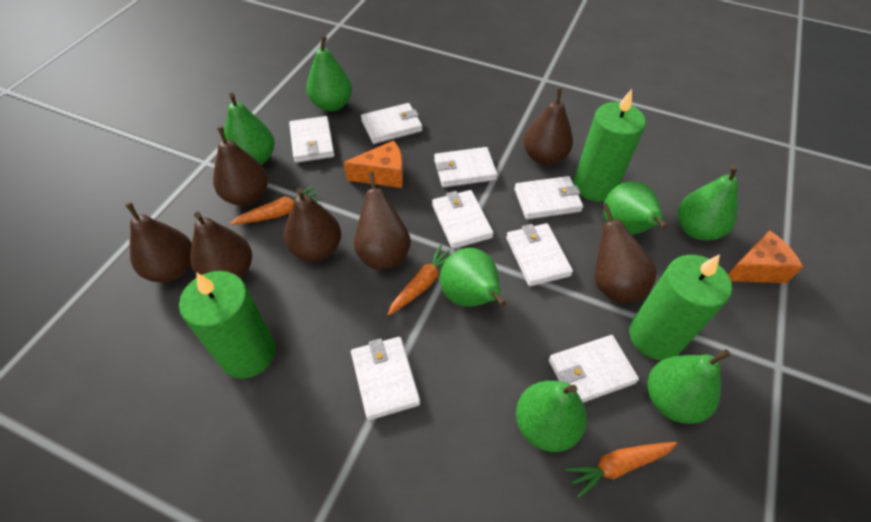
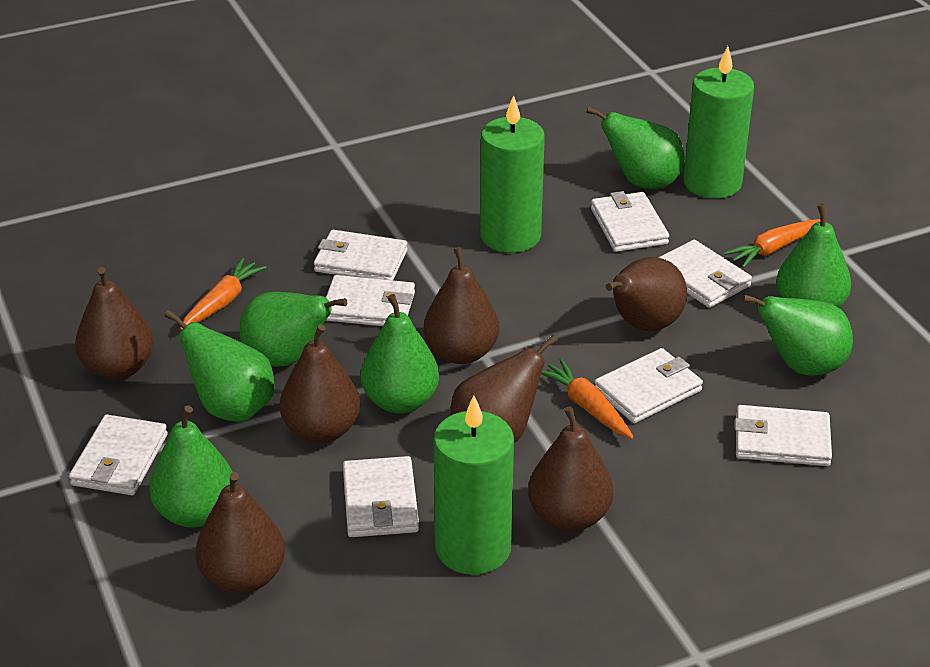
orange cheese: [344,140,403,188] [728,230,803,283] = 2 -> none = 0

